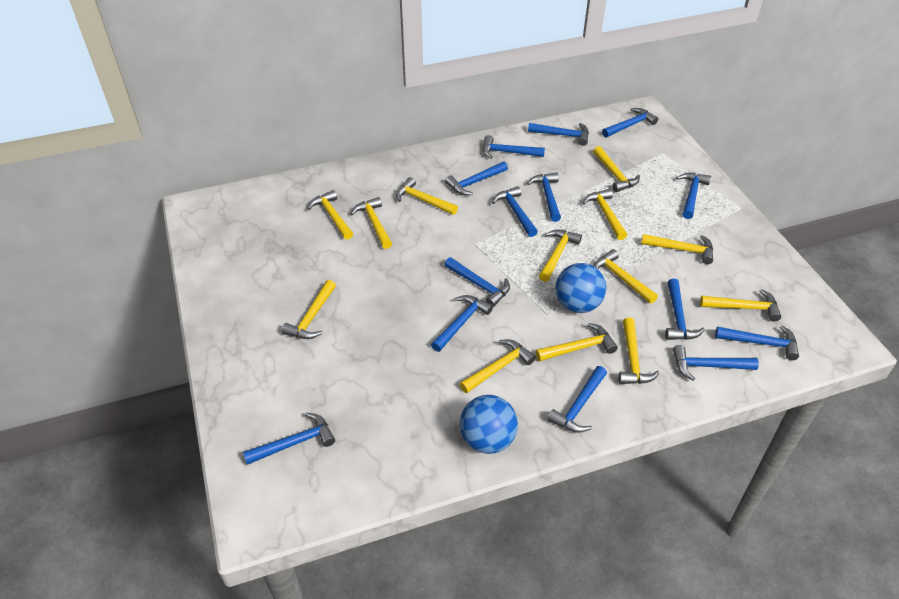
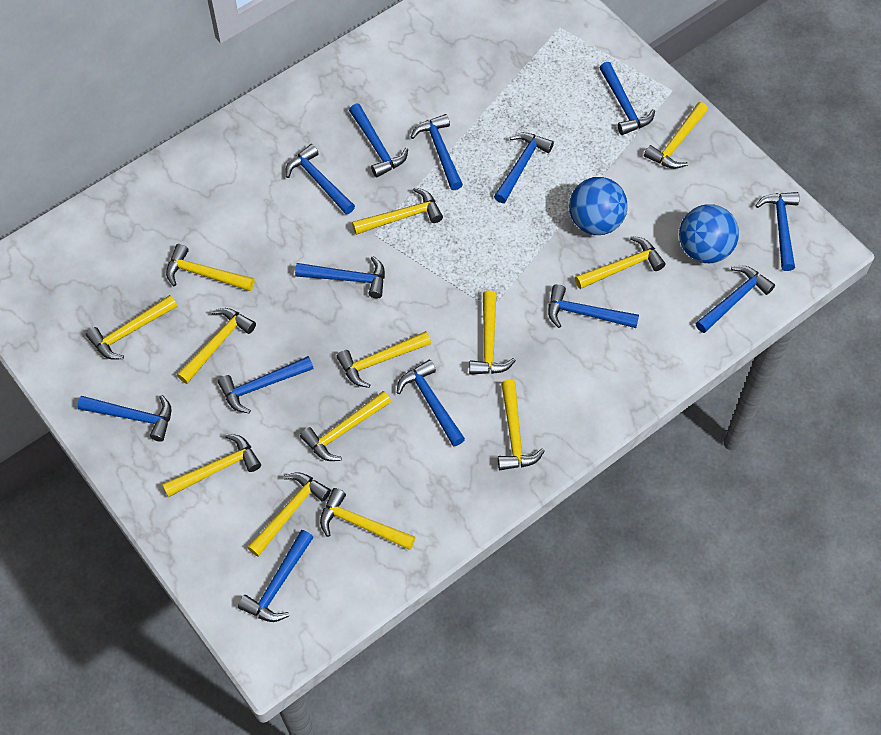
blue hammer: [243,413,335,465] [431,295,493,352] [444,257,510,307] [445,161,508,195] [483,135,545,159] [492,186,538,237] [527,172,561,222] [528,123,589,146] [547,366,607,433] [602,108,658,138] [665,279,705,340] [673,345,759,381] [676,173,711,219] [715,326,799,360] = 14 -> [77,395,171,442] [218,356,314,413] [238,530,314,622] [286,144,355,215] [295,256,385,299] [349,104,408,177] [397,360,465,446] [411,114,463,190] [494,132,554,203] [548,284,639,328] [599,62,655,135] [696,266,775,333] [755,192,799,271] = 13

